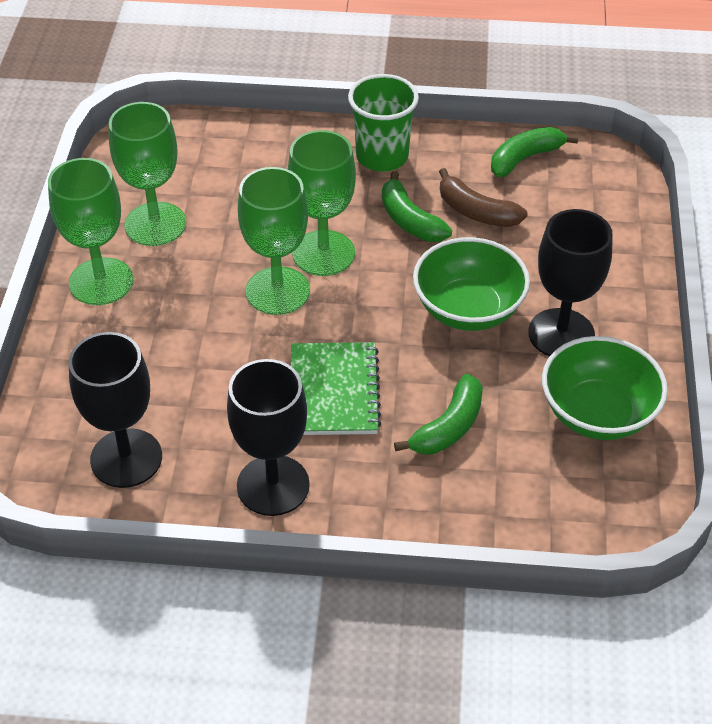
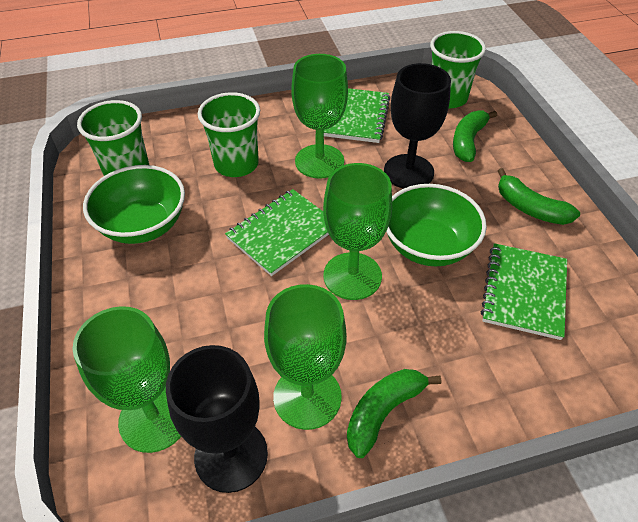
black goblet: [68,332,162,488] [227,359,310,516] [528,209,613,357] = 3 -> [166,345,268,493] [384,63,451,189] = 2
brown banana: [439,168,528,227] = 1 -> none = 0
green cup: [348,74,419,171] = 1 -> [77,100,149,176] [198,92,260,177] [430,31,486,108] = 3
green notebook: [291,342,381,435] = 1 -> [225,189,329,276] [324,88,390,143] [481,243,567,340] = 3

